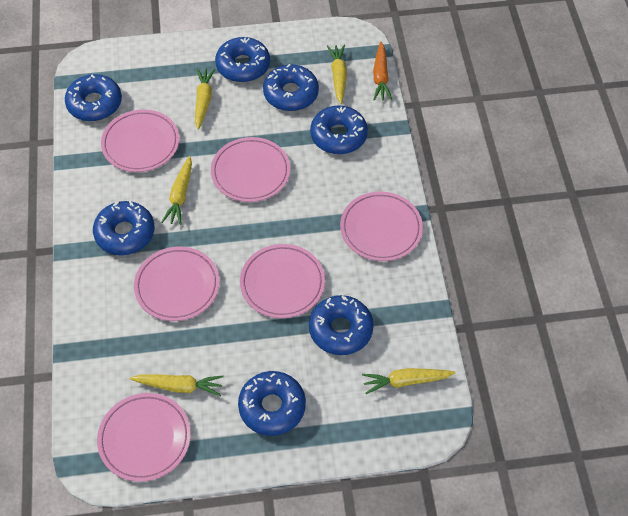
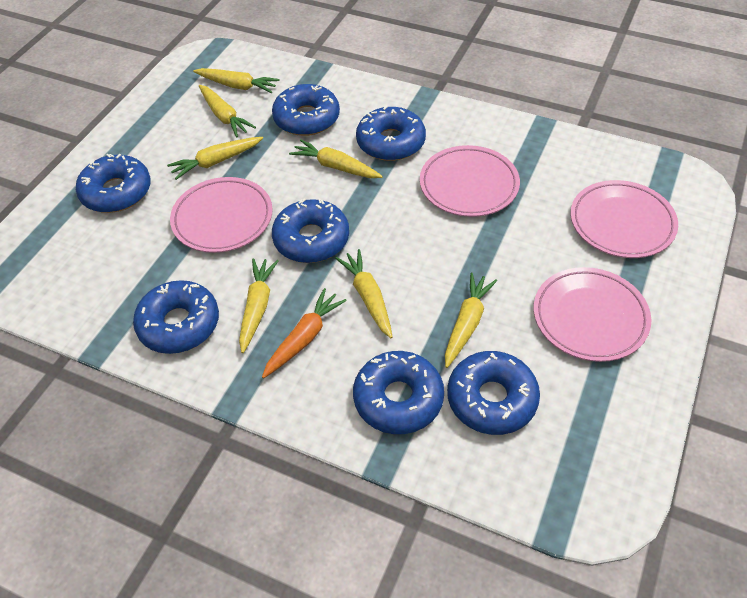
pink plate: [97,393,191,482] [101,109,179,172] [134,247,220,321] [211,137,290,202] [240,244,325,318] [340,192,423,261] = 6 -> [170,177,273,253] [420,145,520,217] [533,267,651,362] [570,180,678,258] = 4
yellow carrot: [130,374,223,396] [162,156,192,225] [195,68,215,130] [327,45,347,104] [362,368,456,394] = 5 -> [167,137,263,180] [193,68,279,93] [199,85,256,137] [239,258,279,353] [289,139,383,178] [335,249,393,338] [445,273,497,368] = 7

